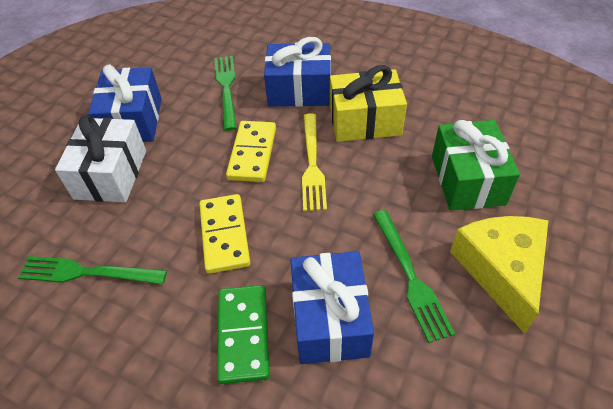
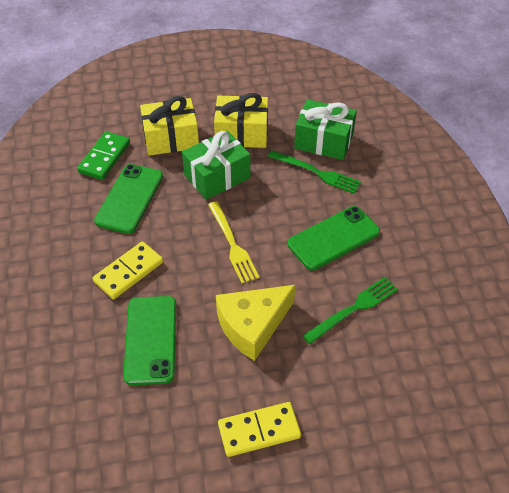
blue gift: [88,65,162,142] [264,37,331,107] [290,251,374,364] = 3 -> none = 0
green fork: [18,256,167,284] [215,56,237,131] [373,210,455,343] = 3 -> [267,150,361,194] [303,277,398,344] = 2
green gift: [432,120,520,211] = 1 -> [182,131,250,200] [294,99,357,160] = 2
green phone: none = 0 -> [94,164,163,234] [123,296,176,385] [288,206,380,270] = 3
white gift: [55,115,146,202] = 1 -> none = 0
yellow gift: [330,65,407,142] = 1 -> [140,96,199,156] [214,93,268,148] = 2

